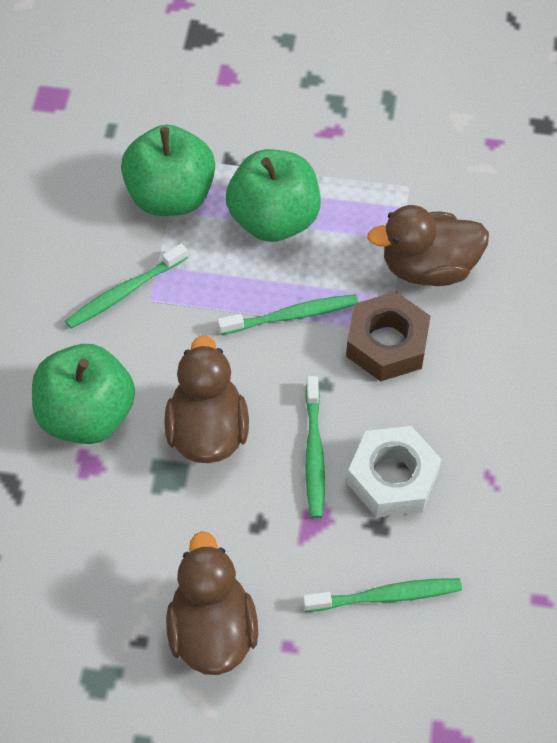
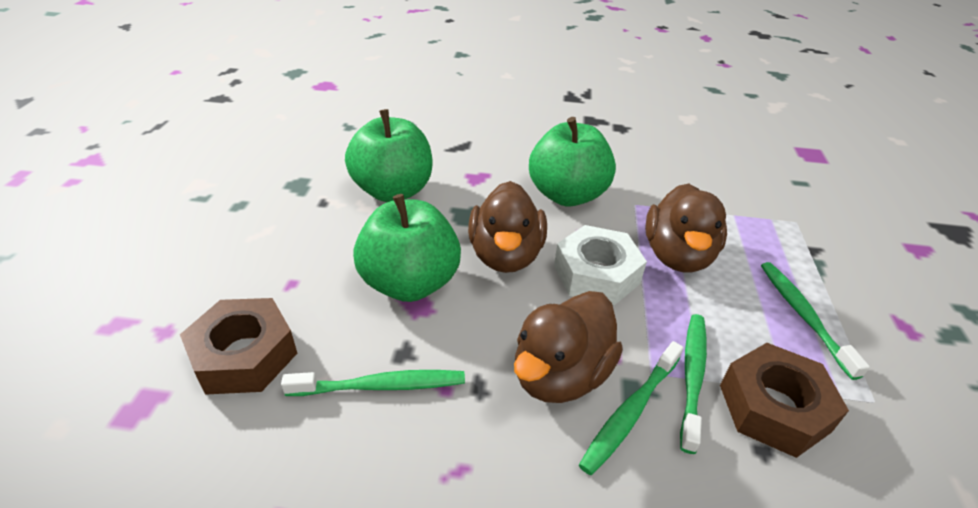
brown nut: [346,292,430,382] = 1 -> [180,298,297,395] [720,343,849,458] = 2

